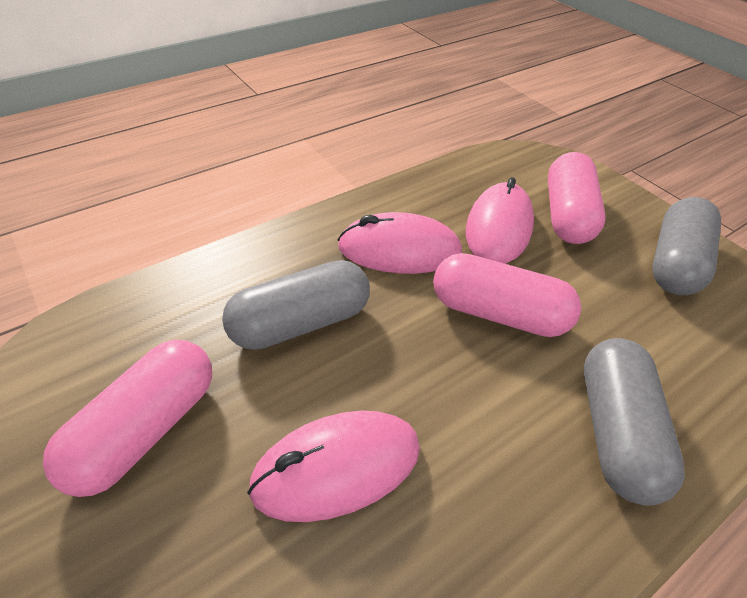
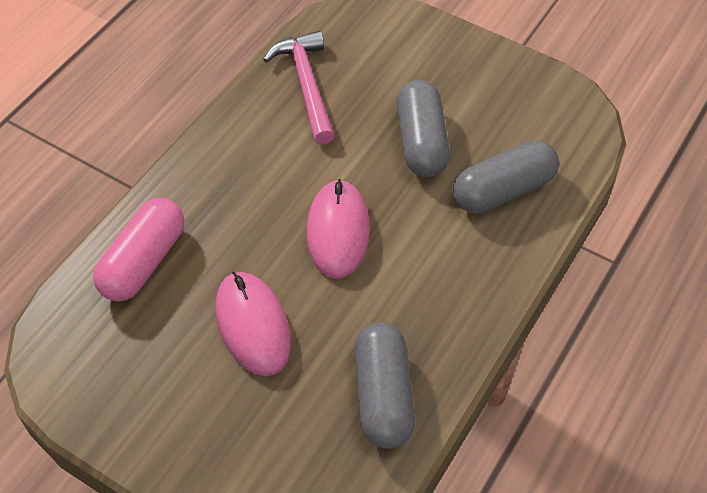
pink capsule: [43,340,212,497] [433,253,581,337] [548,152,606,244] = 3 -> [93,198,184,301] = 1
pink hammer: none = 0 -> [263,31,335,144] = 1
pink mouse: [247,411,420,522] [338,212,462,274] [466,177,534,264] = 3 -> [216,271,291,376] [306,179,370,279] = 2

